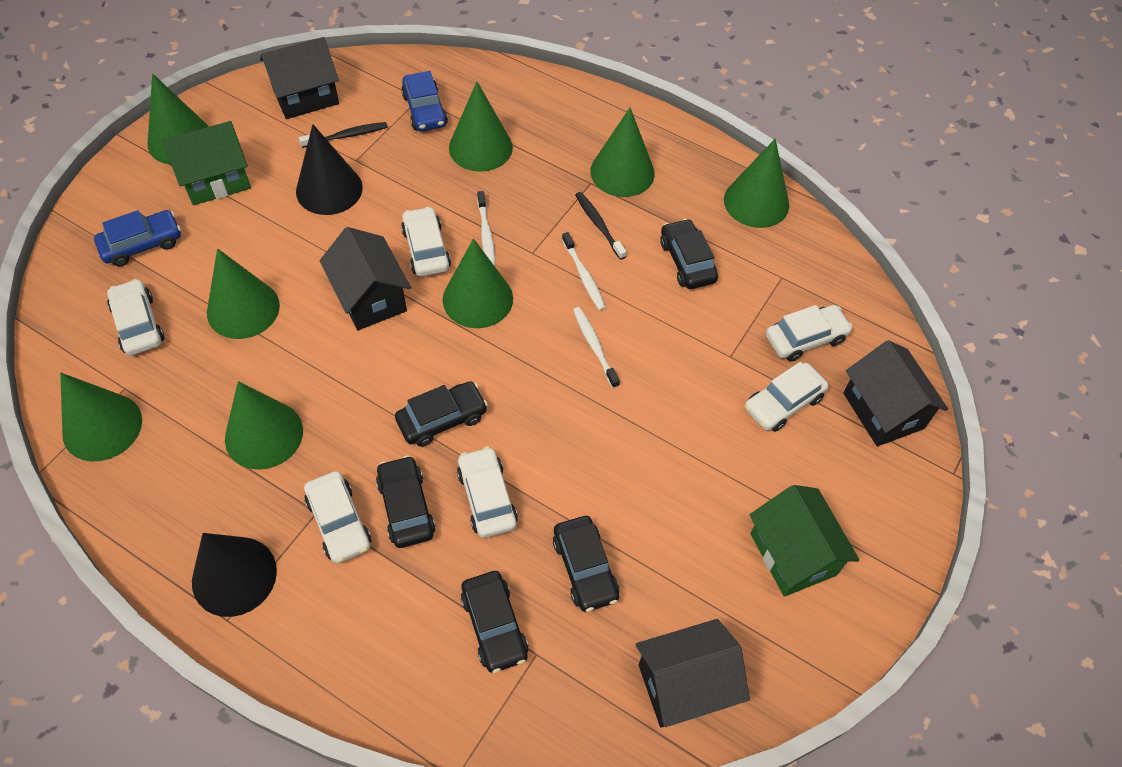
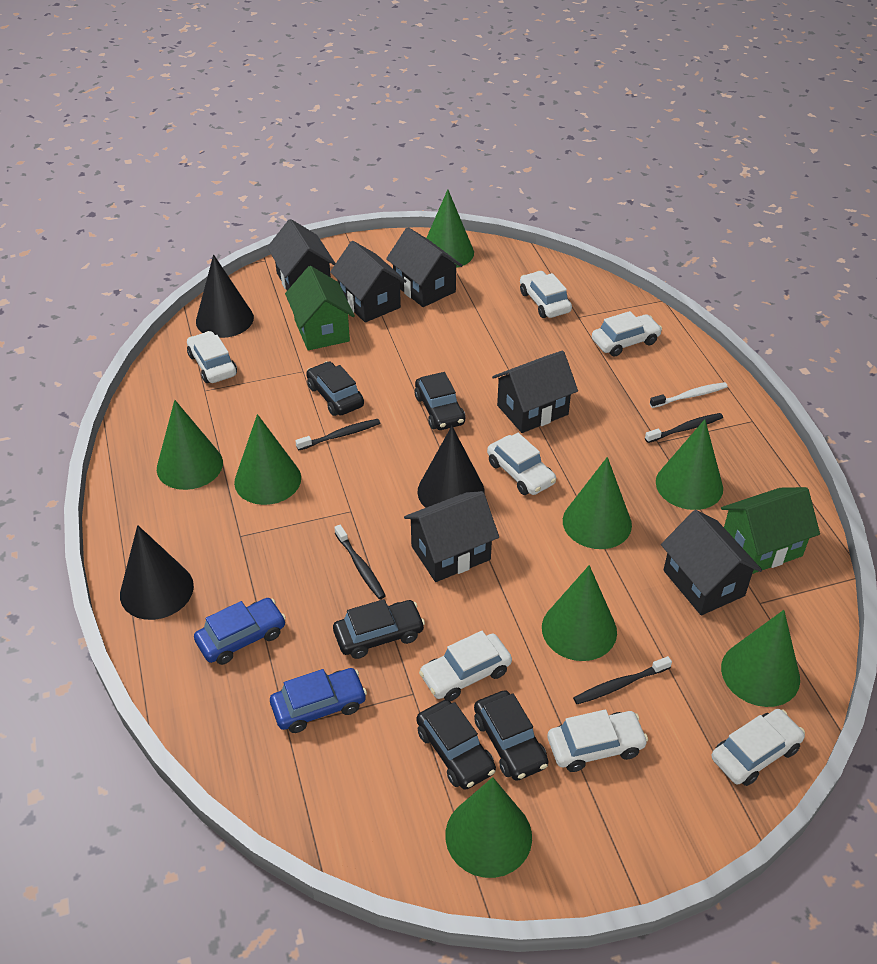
black cone: [192,533,277,617] [296,124,363,215] = 2 -> [120,525,194,620] [196,255,254,338] [417,426,485,508] = 3
black house: [260,37,339,119] [320,227,411,330] [635,619,750,727] [843,340,948,446] = 4 -> [267,219,336,290] [330,241,407,322] [386,227,463,307] [404,491,499,582] [492,351,578,433] [661,510,762,615] = 6
black toothbrush: [299,122,388,148] [575,192,627,260] = 2 -> [295,419,380,451] [334,525,386,599] [573,656,672,704] [645,413,723,443] = 4
white car: [107,279,164,356] [304,471,371,564] [401,206,451,277] [457,447,518,538] [745,362,829,432] [766,305,853,362] = 6 -> [187,331,237,383] [419,631,512,701] [487,433,556,495] [520,271,572,318] [548,710,648,772] [592,311,662,357] [712,709,805,786] = 7
white toothbrush: [477,191,495,266] [562,232,606,311] [573,307,620,388] = 3 -> [650,382,728,408] = 1

